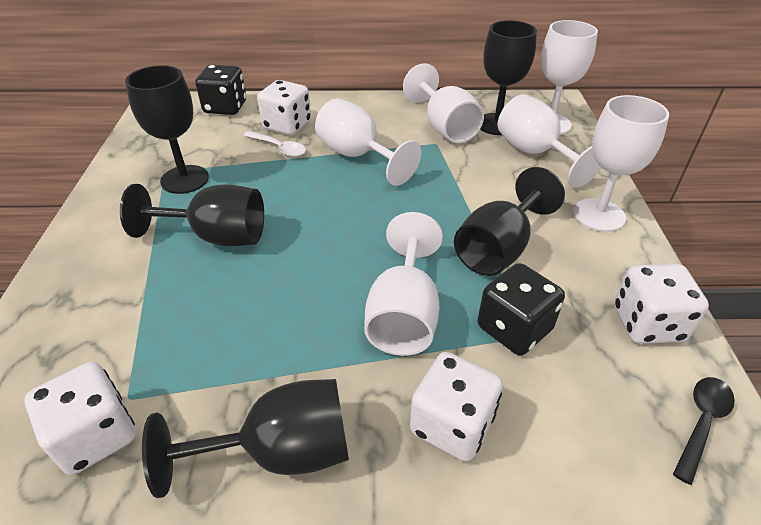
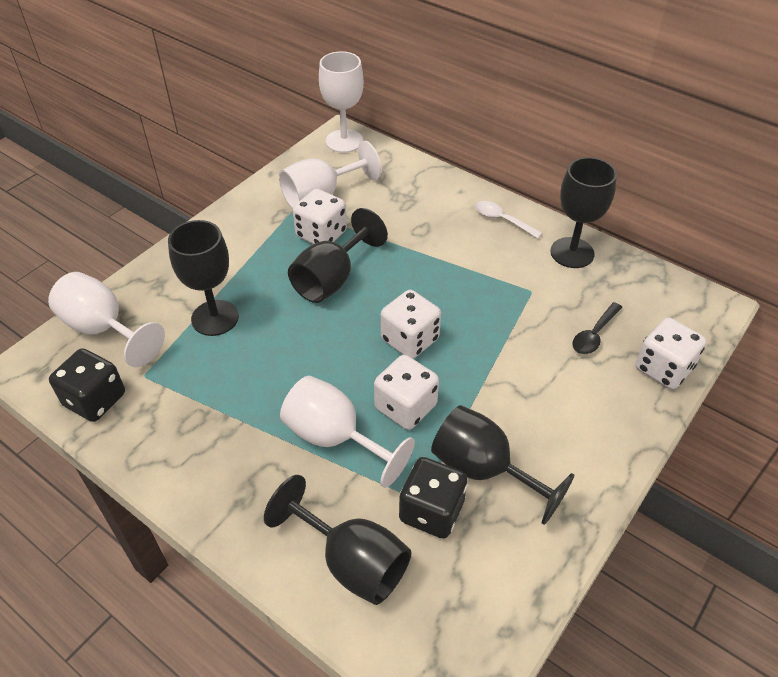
white goblet: [315,98,421,186] [364,212,443,356] [403,63,484,143] [498,94,602,188] [541,20,598,135] [573,95,669,232] = 6 -> [48,272,165,367] [279,141,381,209] [280,376,415,488] [319,51,364,153] = 4

